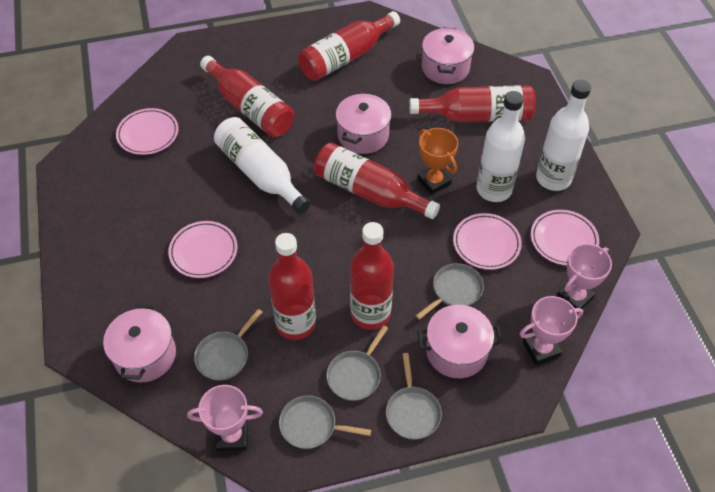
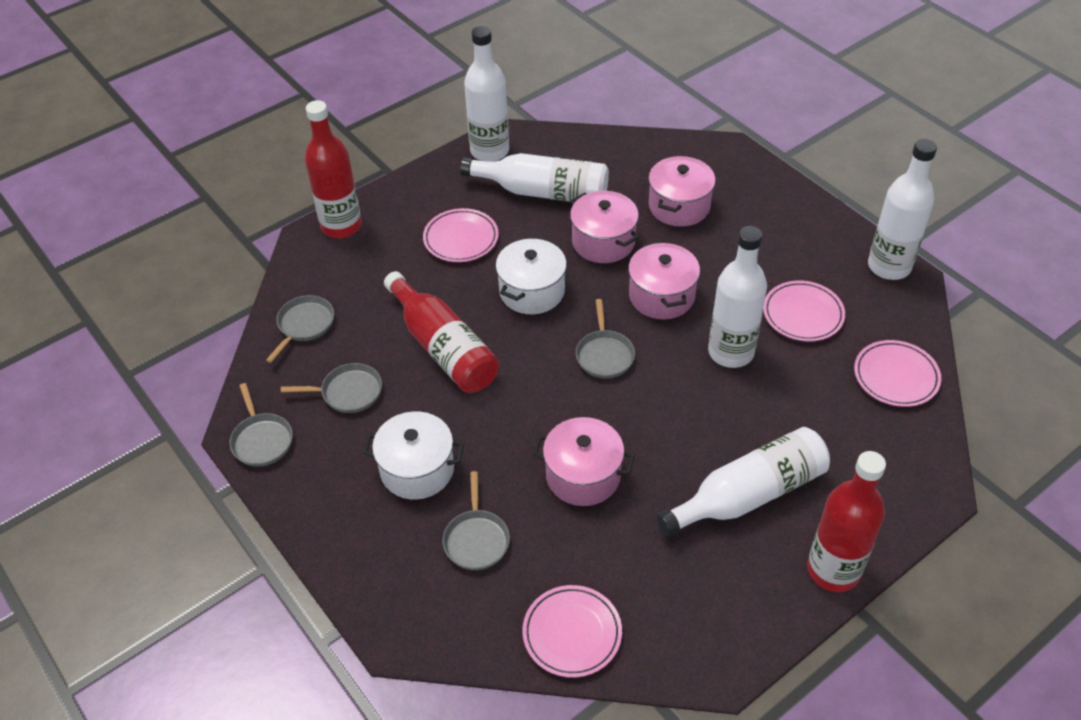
orange trophy: [417,128,458,195] = 1 -> none = 0
pink trophy: [187,385,263,451] [520,296,583,365] [556,244,612,313] = 3 -> none = 0
red bottle: [200,56,294,137] [268,233,316,340] [298,11,400,81] [314,142,440,219] [350,222,394,330] [409,85,536,122] = 6 -> [305,100,362,238] [384,271,499,393] [807,451,886,592] = 3
white bottle: [214,117,310,214] [477,91,525,202] [536,79,591,191] = 3 -> [460,153,609,202] [464,26,509,162] [657,427,830,536] [708,226,767,368] [868,139,937,280] = 5
white pot: none = 0 -> [363,411,464,500] [496,238,567,314] = 2

